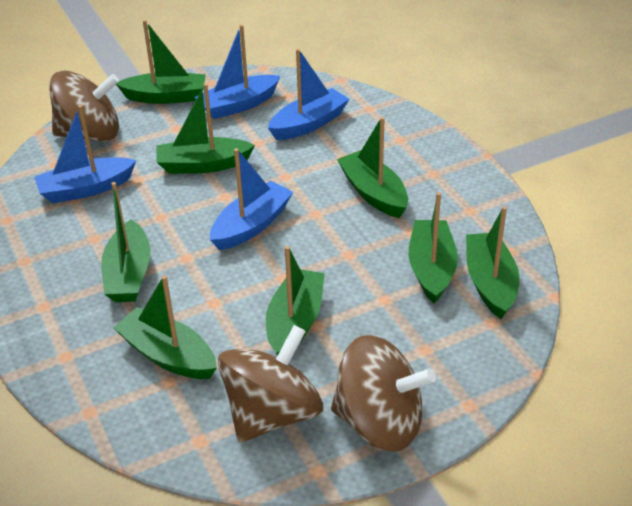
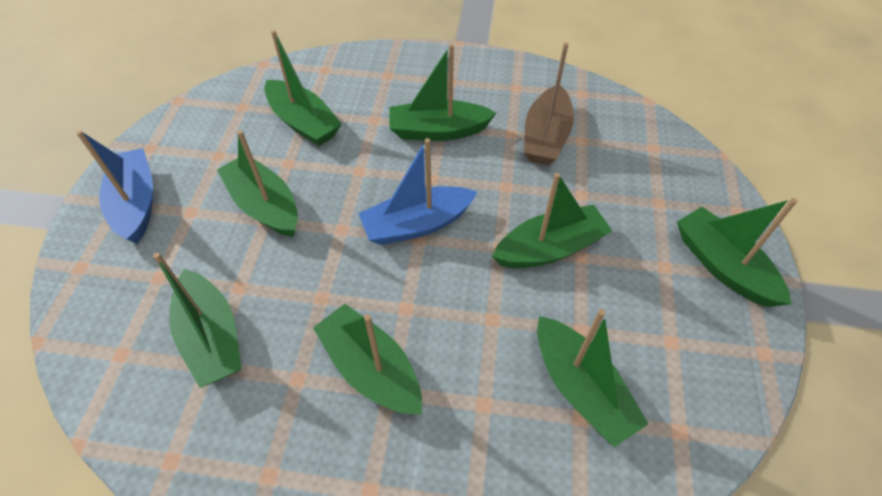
blue boat: [34,105,136,203] [195,24,280,119] [210,148,293,250] [268,49,349,140] = 4 -> [76,130,153,244] [358,138,477,245] = 2
brown boat: none = 0 -> [524,42,574,165] = 1
brown spinning top: [49,70,119,141] [218,325,323,443] [331,335,436,452] = 3 -> none = 0

